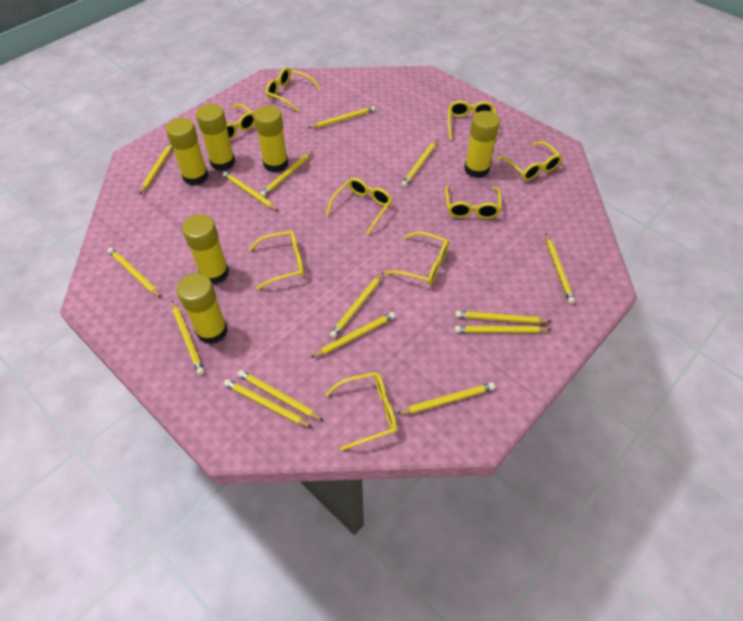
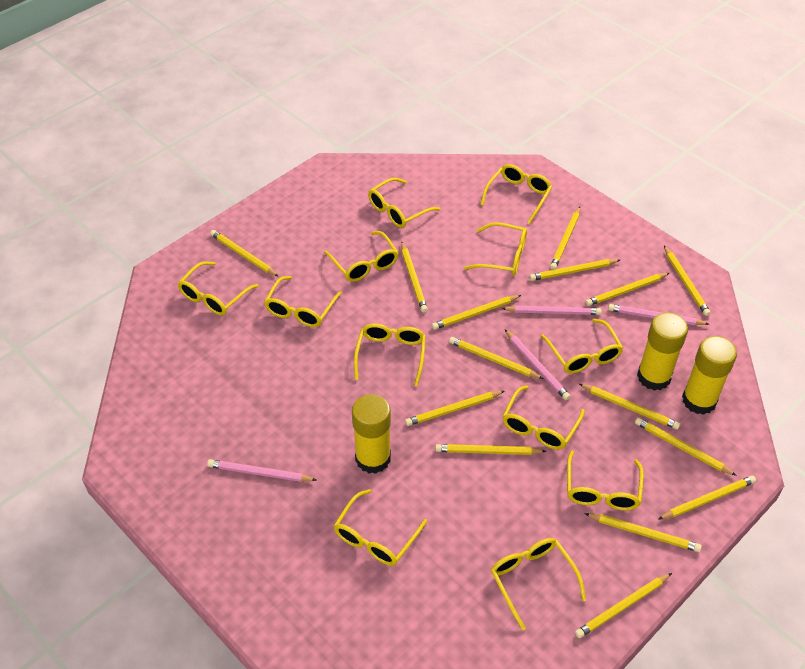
pink pencil: none = 0 -> [207,459,316,482] [502,306,602,315] [505,330,570,400] [608,304,708,325] = 4
yellow glasses: [198,104,255,141] [249,230,304,290] [266,67,321,112] [325,372,397,451] [326,178,392,235] [385,231,449,285] [445,185,501,219] [448,100,496,140] [497,141,563,181] = 9 -> [178,261,258,316] [264,276,342,327] [324,231,399,282] [333,489,427,566] [354,323,426,386] [368,178,440,228] [464,222,527,275] [480,164,552,224] [491,538,586,631] [502,386,585,450] [541,319,623,374] [567,451,644,511] = 12
yellow glue stick: [166,118,209,186] [177,273,228,344] [182,214,229,284] [196,104,235,171] [254,106,288,173] [464,111,500,178] = 6 -> [352,394,391,474] [637,312,688,391] [682,336,737,415] = 3

